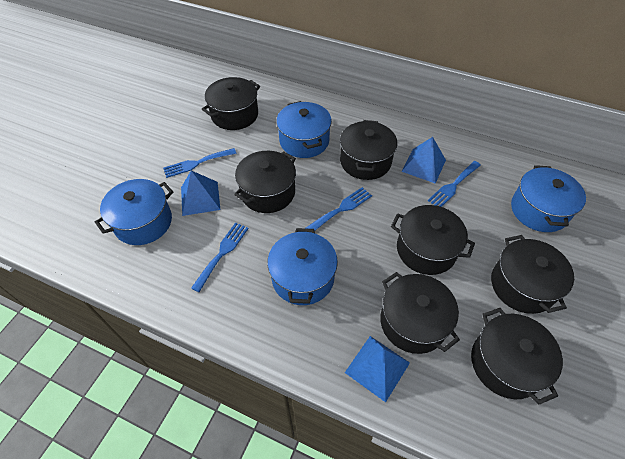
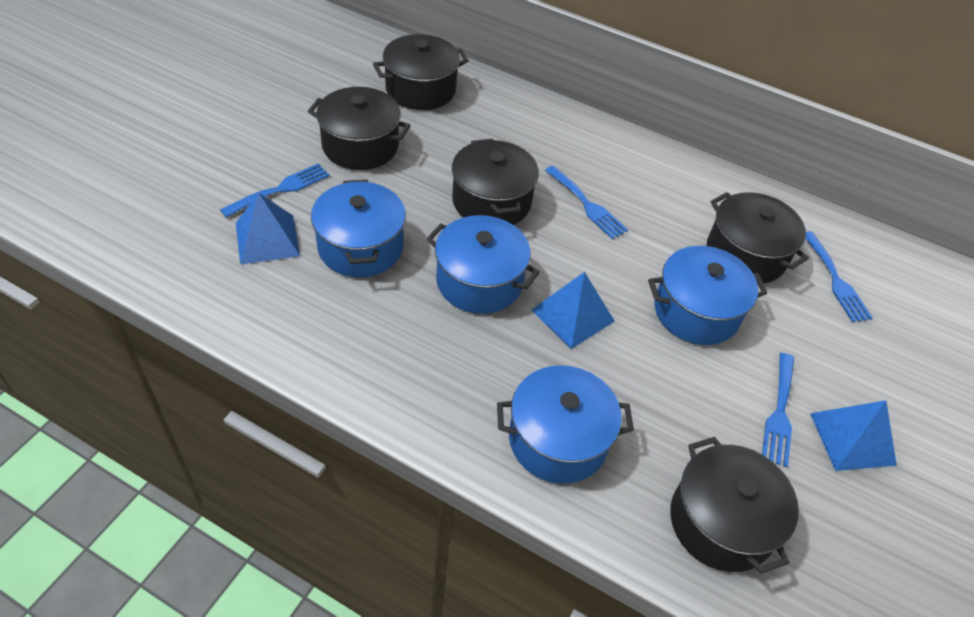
black pot: [202,77,260,130] [234,151,296,213] [340,120,397,180] [380,272,460,354] [391,205,475,275] [471,308,563,405] [491,235,574,314] = 7 -> [308,87,411,170] [373,34,469,110] [452,138,539,225] [670,437,799,574] [706,192,809,284] = 5

